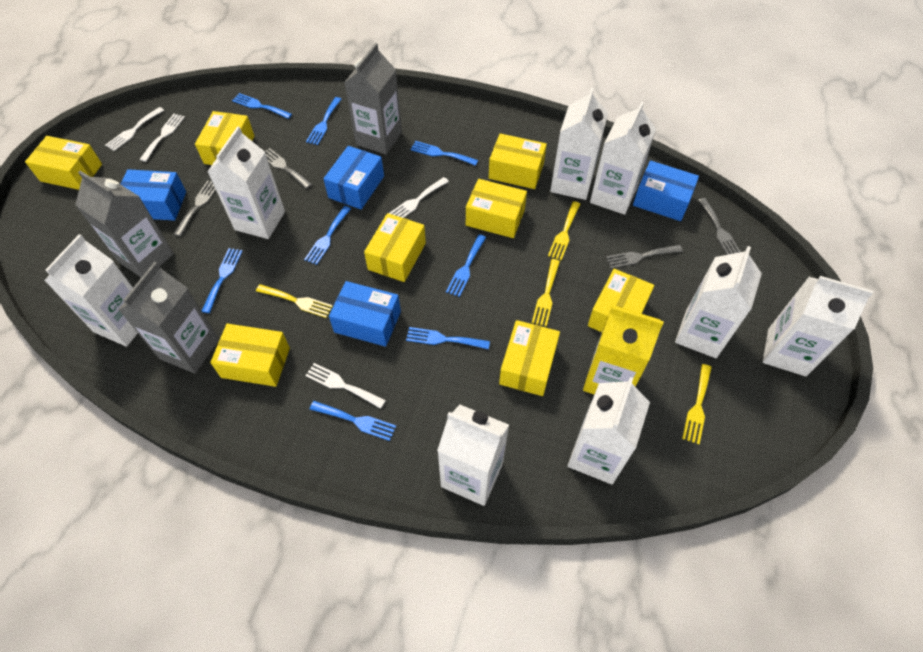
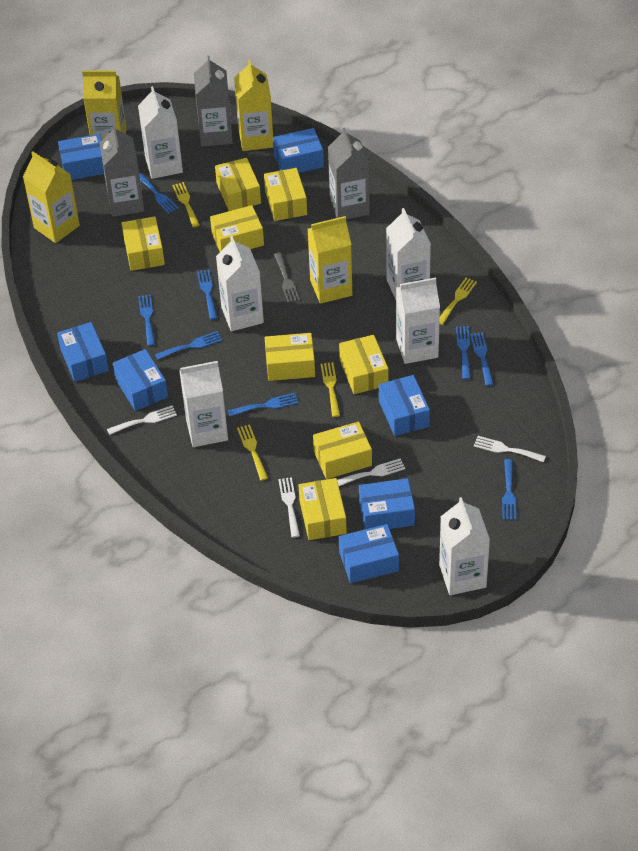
blue box: [120,169,186,221] [323,146,384,209] [329,281,401,347] [633,161,699,221] = 4 -> [57,322,109,382] [58,134,104,180] [113,349,168,411] [273,128,324,173] [339,524,399,583] [359,478,415,529] [379,375,430,436] = 7
grey fork: [174,180,216,236] [265,148,312,189] [606,245,683,268] [698,198,741,255] = 4 -> [274,252,300,303] = 1
white carton: [44,234,138,347] [207,126,285,239] [437,405,509,506] [550,88,608,200] [567,377,650,484] [590,102,656,215] [675,246,762,358] [763,276,873,376] = 8 -> [138,86,183,179] [179,361,228,447] [216,236,264,331] [386,208,431,299] [396,278,440,364] [439,497,490,595] = 6
yellow carton: [583,305,664,394] = 1 -> [23,152,80,243] [82,70,127,140] [234,60,273,151] [308,216,352,304] = 4

